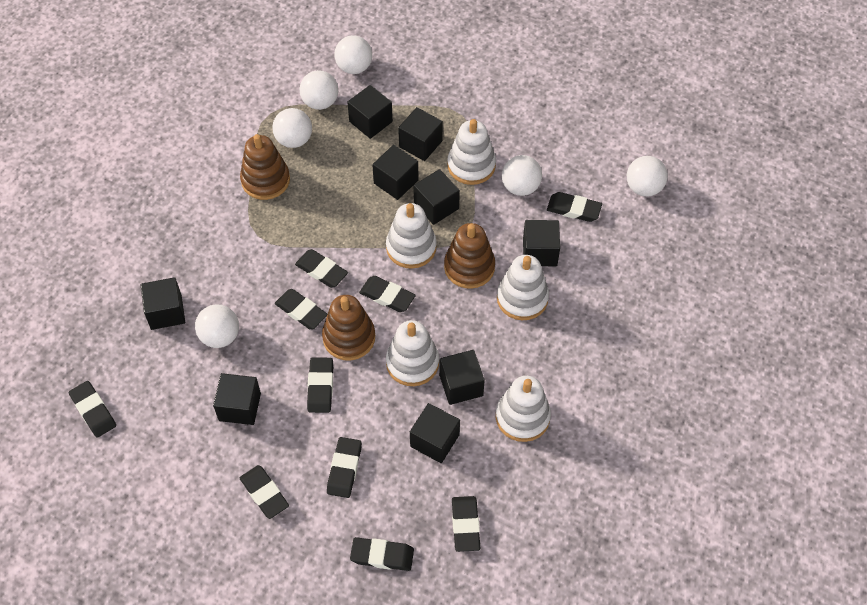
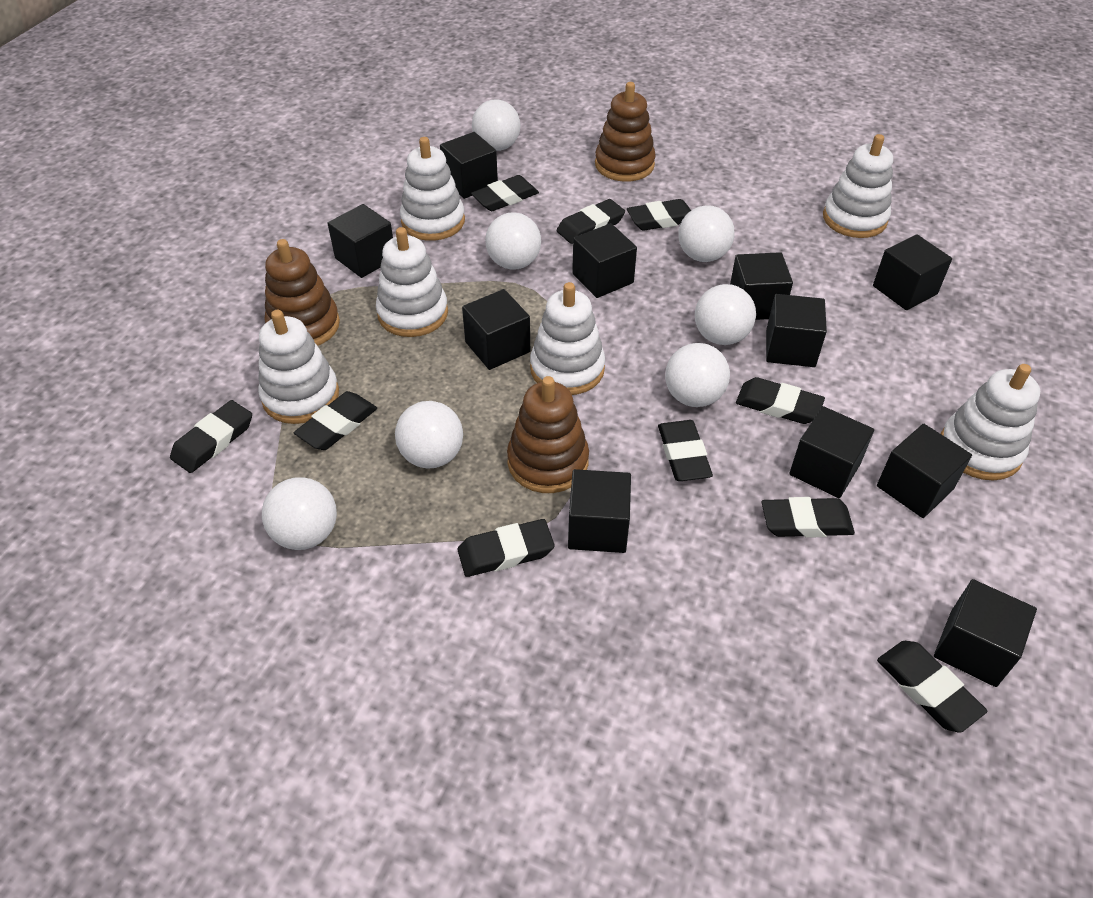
black cube: [141,277,185,330] [213,373,261,425] [347,85,393,139] [372,145,419,200] [398,107,443,161] [410,403,460,463] [414,169,460,225] [439,350,485,405] [523,220,560,266] = 9 -> [327,204,393,278] [440,132,498,199] [462,289,530,370] [568,469,631,553] [572,223,637,298] [730,252,793,320] [766,294,827,367] [789,406,874,498] [873,234,952,310] [877,424,972,518] [934,579,1037,687] = 11
white ball: [195,304,239,348] [272,108,312,148] [300,70,338,110] [334,35,372,74] [502,155,542,196] [627,156,668,196] = 6 -> [262,477,337,550] [395,401,463,468] [472,100,520,151] [485,212,541,270] [665,343,730,407] [678,205,735,262] [695,284,756,345] = 7
white stacking toy: [386,203,437,269] [386,320,439,386] [447,119,496,185] [496,376,551,442] [497,255,549,320] = 5 -> [258,310,339,424] [376,227,448,337] [400,137,465,241] [530,282,605,395] [823,134,893,238] [941,364,1040,481] = 6

